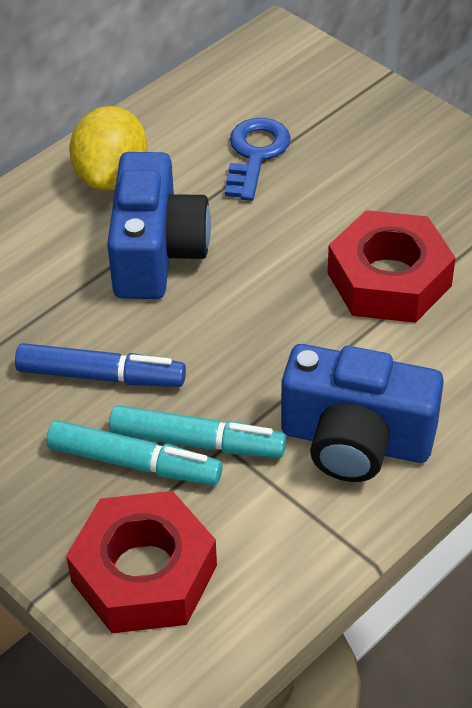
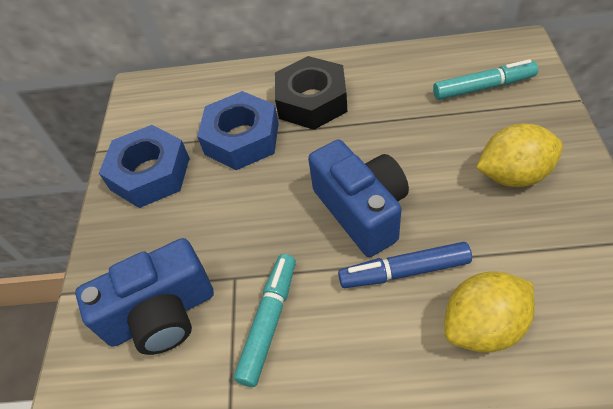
black nut: none = 0 -> [275,56,347,130] = 1
blue key: [225,118,291,201] = 1 -> none = 0
blue nut: none = 0 -> [99,125,190,208] [197,91,279,170] = 2
red nut: [66,491,217,633] [328,210,456,323] = 2 -> none = 0
yellow lemon: [69,106,147,190] = 1 -> [444,272,535,353] [476,124,563,187] = 2

